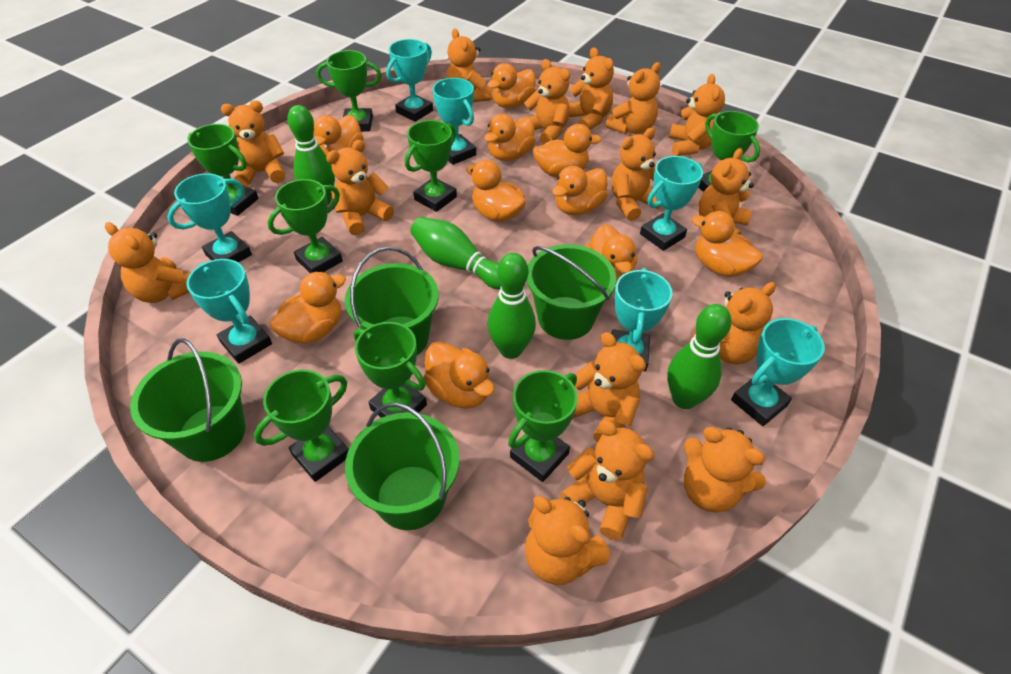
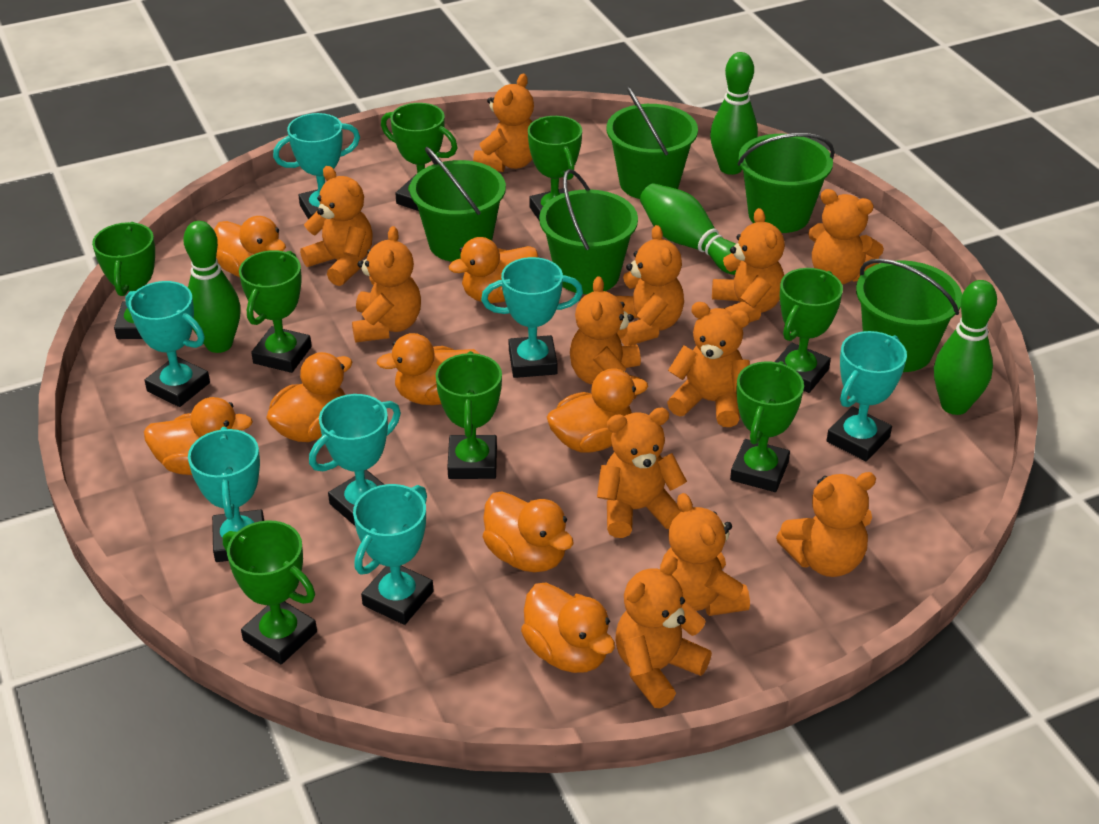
green bucket: [130,338,246,462] [345,247,439,355] [345,402,459,530] [526,244,616,340] = 4 -> [409,147,506,262] [539,169,638,294] [607,86,698,199] [738,133,835,233] [856,259,962,372] = 5
orange duck: [270,272,346,344] [314,115,363,156] [423,341,494,409] [466,160,526,222] [484,114,536,161] [487,63,536,108] [533,124,601,177] [552,166,608,216] [585,224,637,283] [692,211,763,277] = 10 -> [144,397,253,475] [214,216,286,277] [266,352,352,442] [377,333,479,405] [449,237,539,303] [483,492,574,572] [521,583,615,673] [547,368,648,453] = 8
orange teddy bear: [105,222,191,303] [221,101,285,187] [326,140,394,236] [446,28,491,102] [524,59,570,144] [525,496,610,585] [560,420,654,540] [569,47,614,130] [572,332,646,443] [606,62,661,134] [611,128,661,221] [669,74,725,156] [683,427,766,512] [689,282,776,365] [698,148,754,235] = 15 -> [300,166,372,286] [352,226,421,343] [473,74,534,172] [570,276,641,399] [597,408,687,538] [616,225,684,346] [616,556,712,708] [662,493,750,616] [667,302,750,427] [712,208,785,323] [776,472,876,577] [808,189,884,285] = 12

